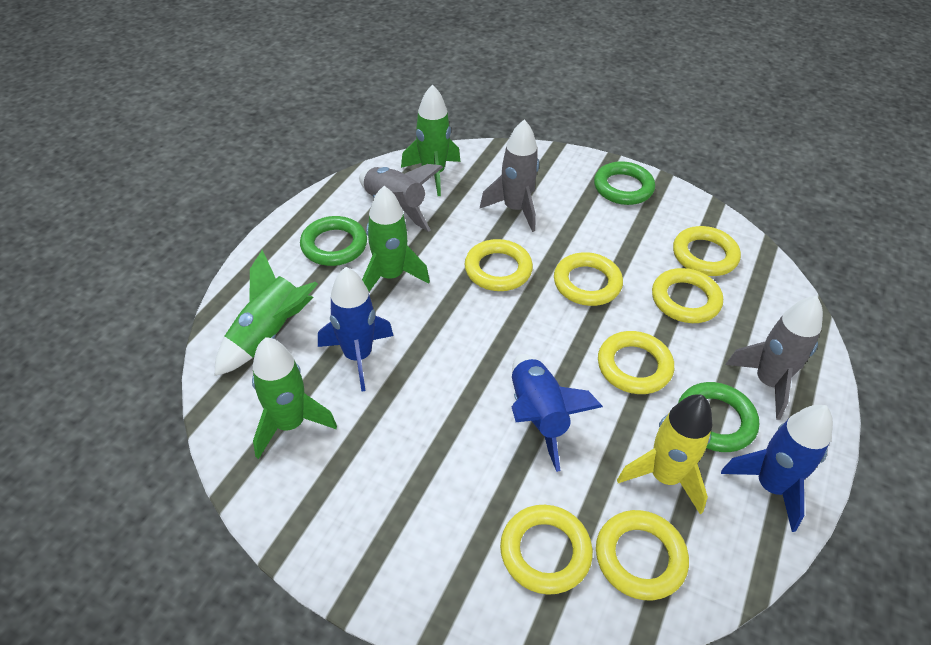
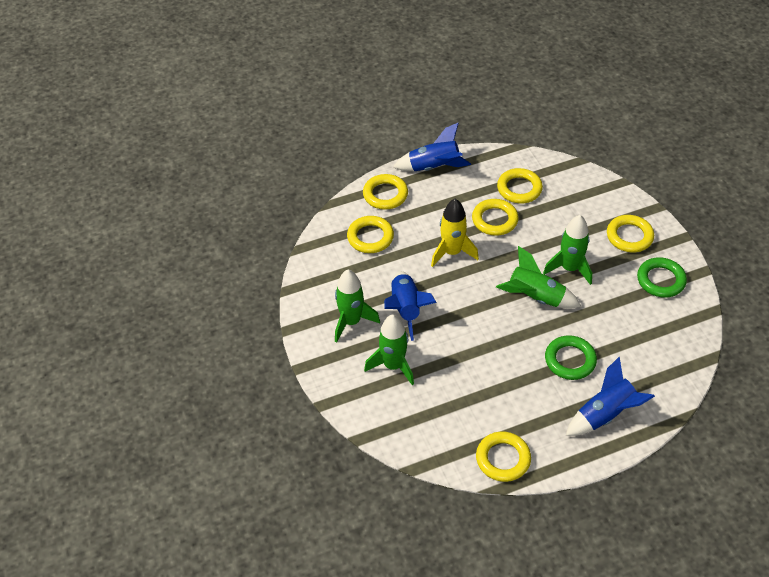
green ring: [300,216,367,266] [594,161,655,205] [678,382,759,452] = 3 -> [545,335,597,380] [637,257,687,298] = 2
grey rocket: [359,164,443,232] [480,119,539,232] [726,296,823,420] = 3 -> none = 0
yellow ring: [465,239,533,291] [500,505,593,595] [554,252,623,306] [596,510,689,600] [598,331,674,394] [652,268,723,323] [673,226,741,276] = 7 -> [347,216,394,253] [363,174,408,210] [472,199,519,236] [476,432,531,482] [497,168,543,203] [607,215,654,252] = 6

